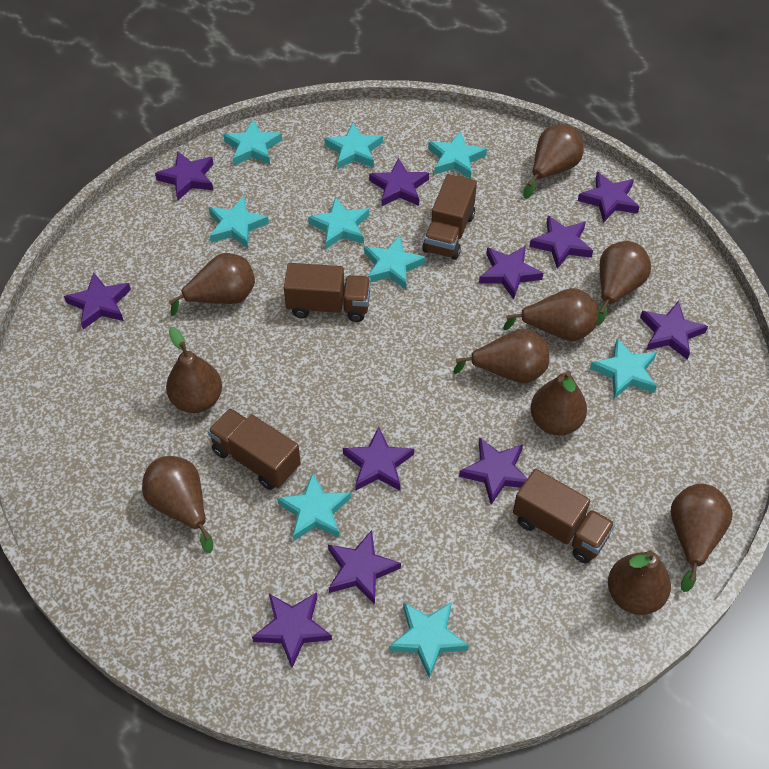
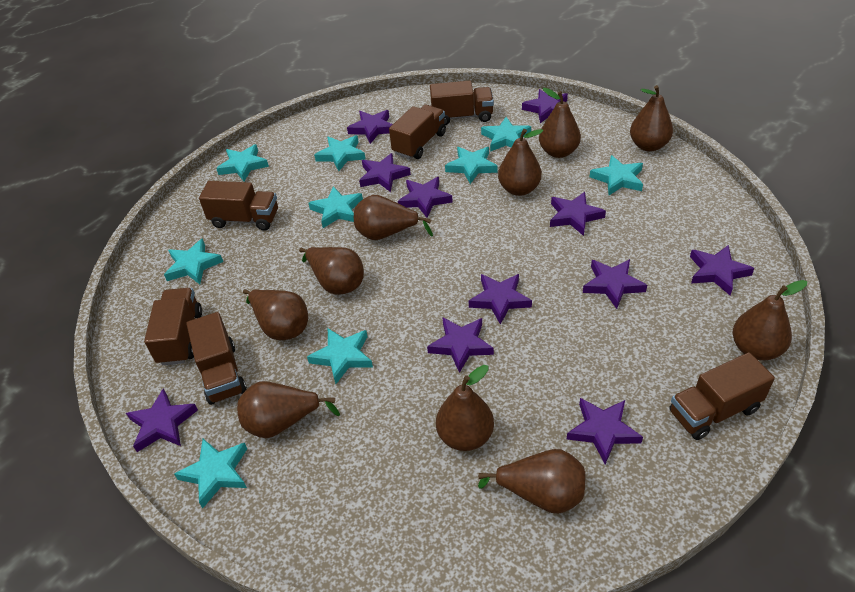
brown truck: [208,408,301,490] [284,263,371,322] [422,174,477,260] [513,469,615,563] = 4 -> [144,288,202,365] [186,312,247,405] [199,181,278,231] [389,105,446,159] [430,81,494,125] [669,352,775,440] = 6

